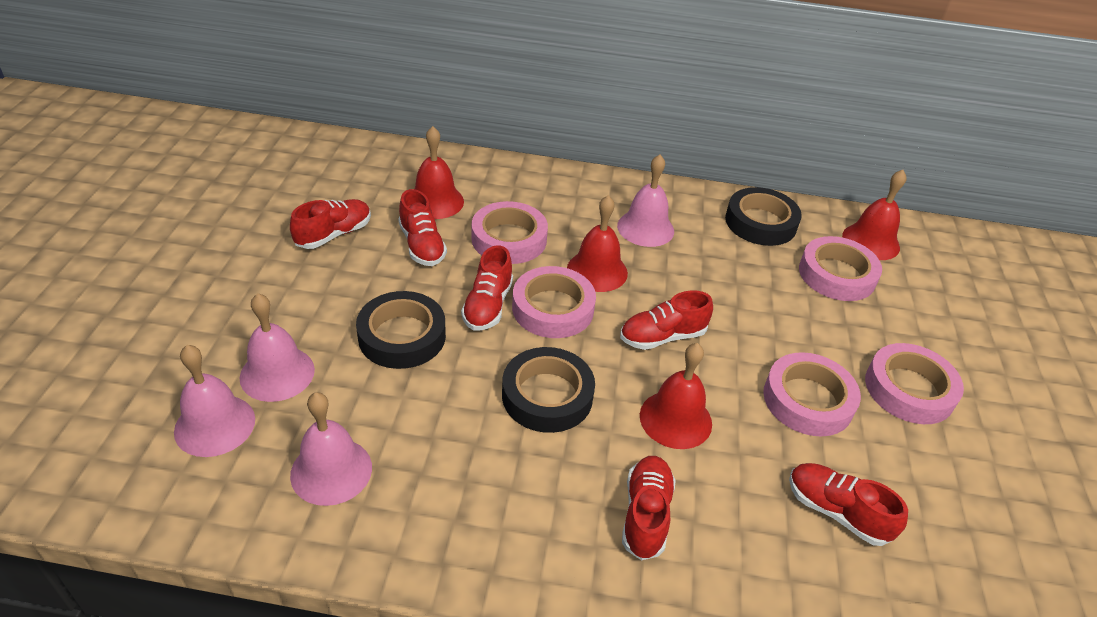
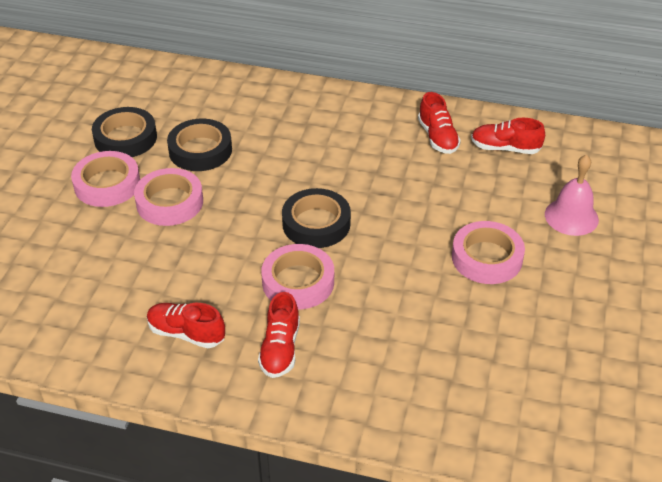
pink bell: [174,345,255,457] [240,293,315,402] [290,392,372,506] [617,154,674,247] = 4 -> [545,155,599,236] = 1
pink tape: [471,201,548,264] [512,266,596,338] [763,352,861,436] [799,236,882,301] [865,343,964,424] = 5 -> [71,151,140,207] [134,168,203,226] [261,244,334,310] [452,221,525,284] = 4
red bell: [415,126,464,219] [567,195,628,292] [640,343,712,449] [842,170,907,260] = 4 -> none = 0
red shoe: [290,199,371,249] [398,189,447,266] [461,245,513,330] [620,290,713,350] [622,456,676,560] [789,463,908,546] = 6 -> [147,303,225,348] [258,292,300,378] [418,92,461,154] [471,118,545,154] = 4

